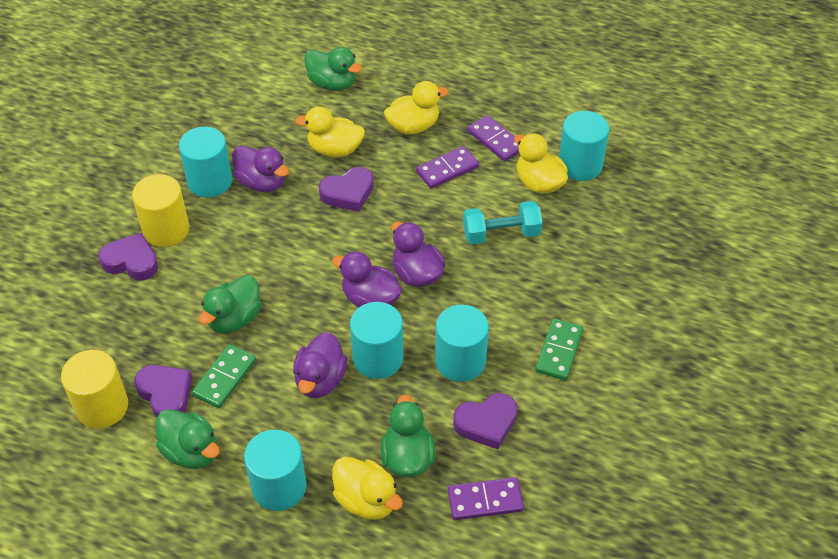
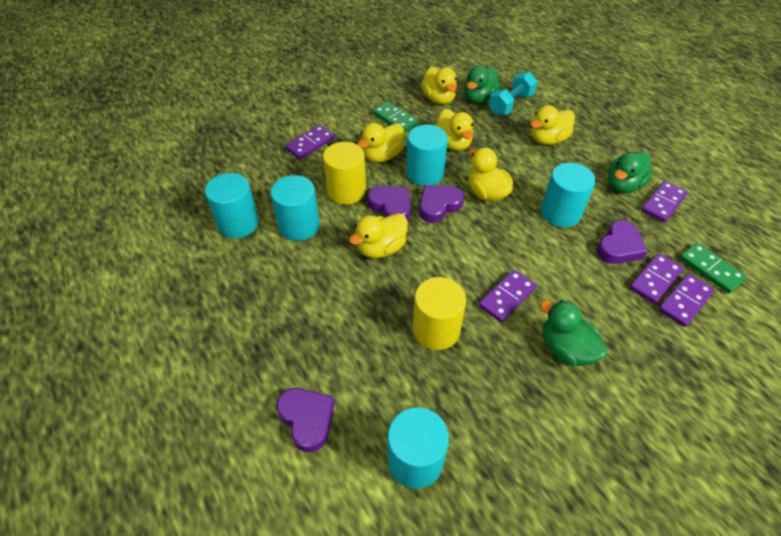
green duck: [156,409,219,469] [199,275,261,333] [304,47,362,91] [381,395,435,477] = 4 -> [464,66,500,103] [540,300,607,366] [608,151,653,193] = 3
purple domino: [416,146,479,189] [448,477,524,520] [467,115,519,162] = 3 -> [285,125,335,159] [478,269,537,322] [629,253,684,304] [641,181,688,223] [658,274,714,327] = 5
purple duck: [232,145,289,192] [293,332,347,398] [332,251,402,308] [391,222,446,287] = 4 -> none = 0
yellow duck: [295,106,365,157] [332,457,403,520] [384,81,448,134] [514,133,568,194] = 4 -> [349,213,408,258] [357,123,404,162] [421,66,457,104] [435,109,473,151] [469,147,513,202] [530,105,575,145] = 6

